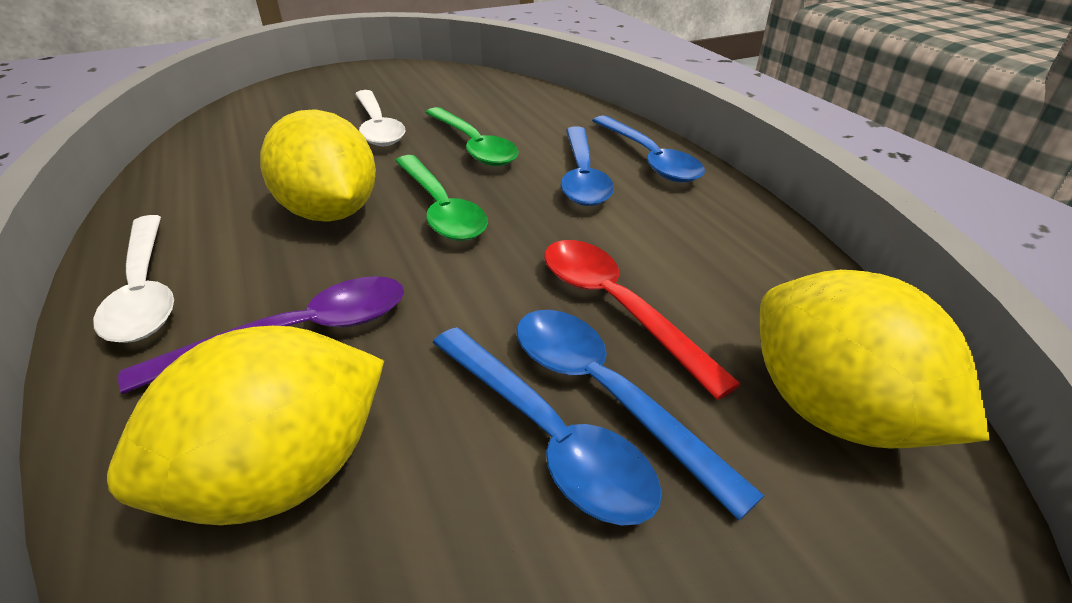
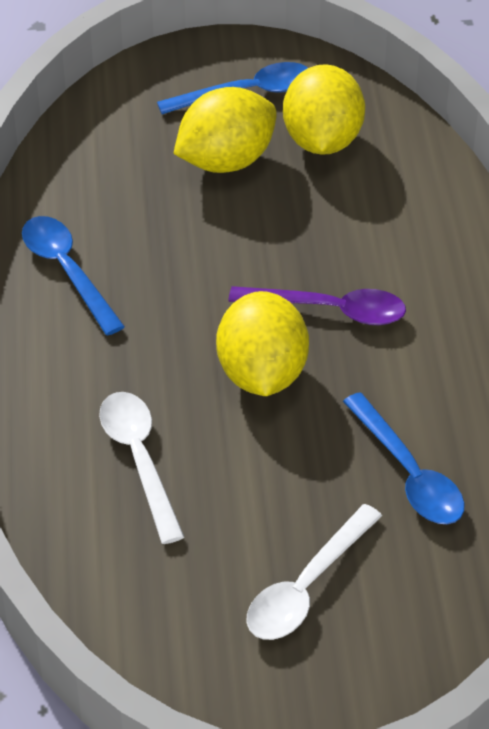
blue spoon: [433,327,662,526] [517,310,765,520] [560,126,614,206] [592,116,705,183] = 4 -> [22,216,125,336] [157,62,308,114] [343,392,465,524] = 3
green spoon: [395,155,488,241] [425,107,519,166] = 2 -> none = 0
red spoon: [544,240,741,400] = 1 -> none = 0

